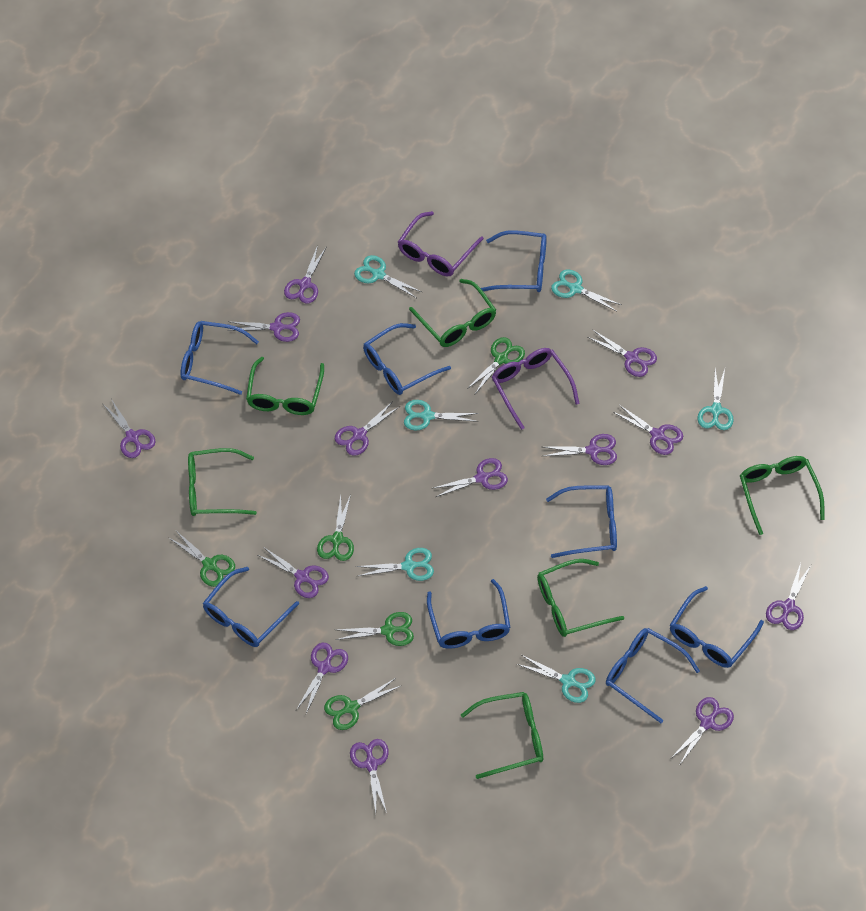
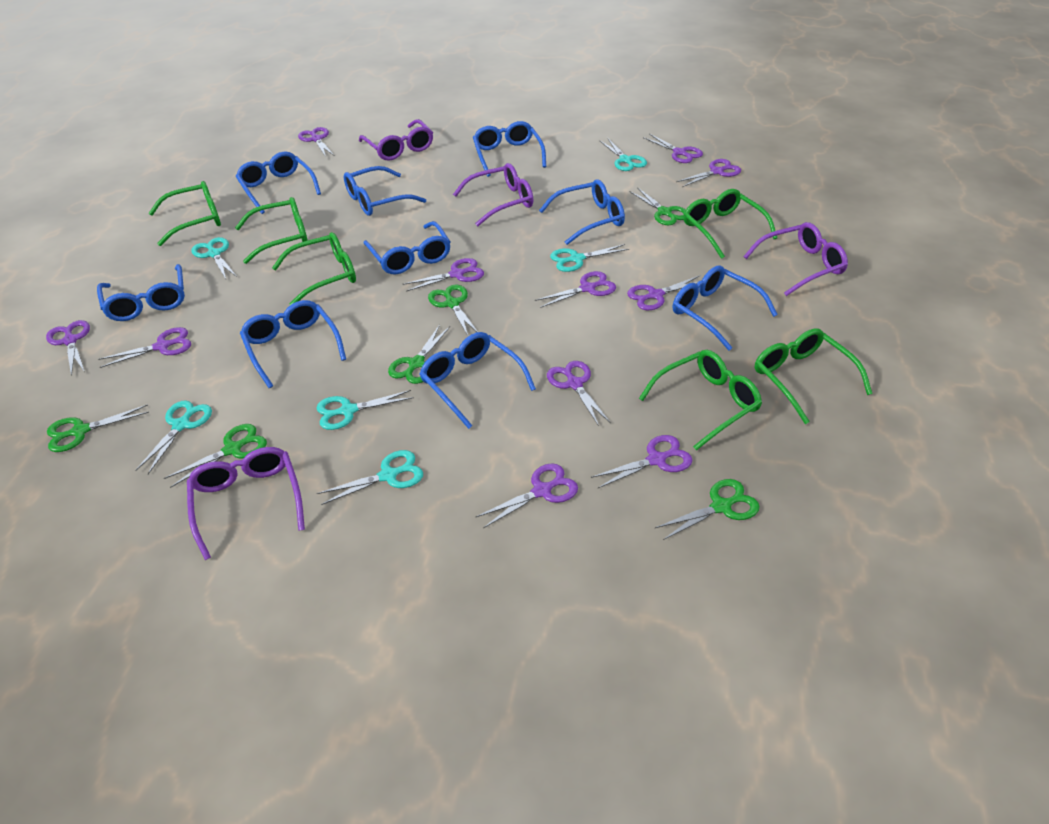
blue glasses: [180,321,259,395] [202,567,299,647] [363,323,451,395] [427,579,511,649] [481,230,547,292] [546,485,617,558] [606,628,700,723] [670,586,764,668] = 8 -> [97,264,185,321] [236,151,321,214] [240,300,346,388] [344,166,426,216] [364,221,450,274] [419,332,536,429] [473,121,546,177] [539,179,625,245] [673,265,778,351] = 9
green scissors: [169,531,235,587] [317,494,354,561] [324,677,401,730] [336,612,414,646] [467,337,525,394] = 5 -> [47,404,149,452] [164,424,267,488] [388,325,450,384] [428,285,478,336] [629,187,686,225] [655,479,760,540] = 6
purple glasses: [398,211,484,276] [492,348,580,430] = 2 -> [187,447,305,560] [359,119,433,161] [453,163,533,226] [744,222,848,296] = 4
purple scissors: [103,399,156,458] [227,312,300,342] [258,548,329,598] [284,245,327,304] [296,643,348,714] [335,401,400,456] [350,739,389,813] [434,458,508,497] [544,434,617,465] [587,330,657,377] [613,405,683,455] [671,697,734,766] [766,563,811,630] = 13 -> [46,320,90,376] [98,327,191,368] [298,127,335,157] [403,258,484,292] [476,463,578,528] [535,271,616,308] [547,361,611,426] [591,435,693,488] [627,275,701,310] [643,134,703,163] [676,159,741,187] = 11

